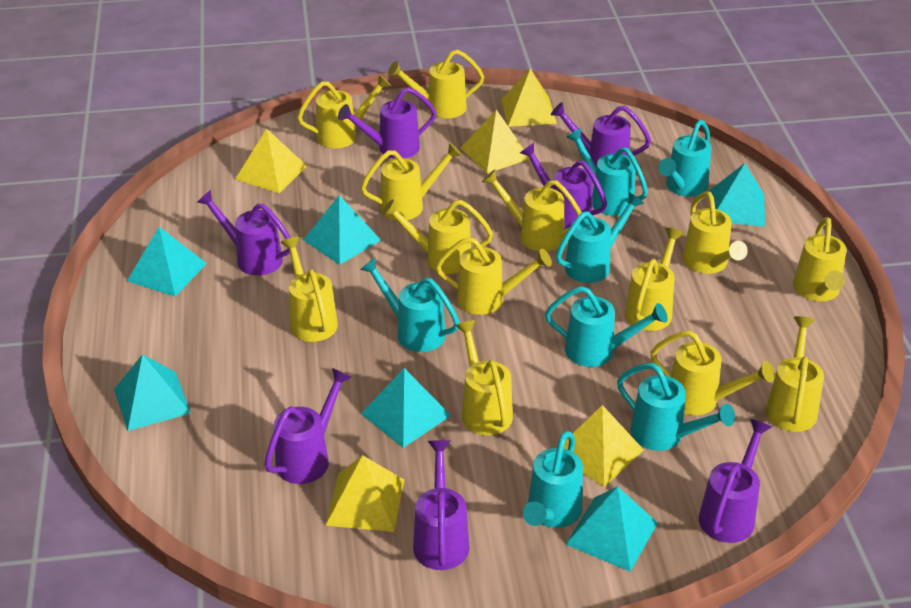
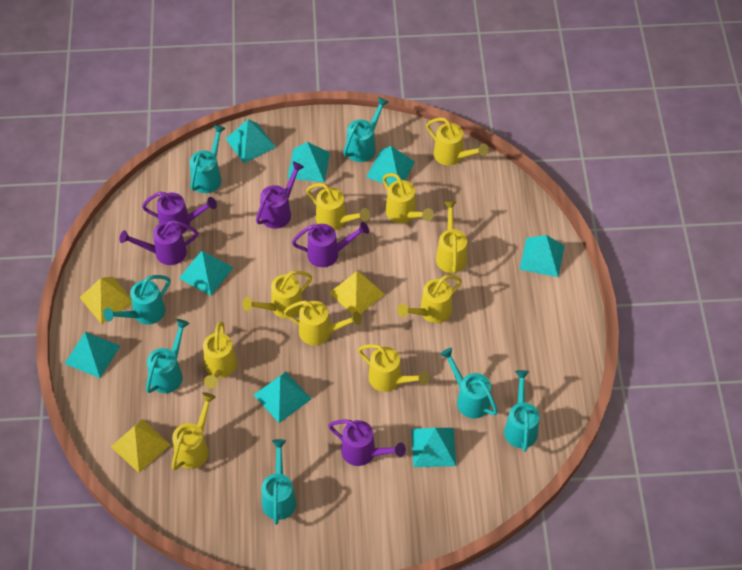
purple watering can: [197,190,291,276] [264,368,352,484] [338,87,437,159] [413,440,469,570] [520,143,607,229] [551,102,651,168] [699,419,772,543] = 7 -> [119,220,198,265] [142,192,217,234] [256,161,304,229] [292,222,369,267] [328,419,406,466] = 5
turquoise pyramid: [114,354,191,431] [127,227,207,297] [304,195,381,265] [361,368,451,448] [566,486,658,572] [710,163,765,227] = 6 -> [64,332,120,378] [179,251,233,296] [226,119,276,163] [254,371,311,423] [287,142,330,182] [366,146,415,186] [411,428,456,467] [519,235,565,277] = 8
yellow pyramid: [235,129,307,193] [325,455,404,532] [461,110,530,174] [501,69,557,127] [564,405,644,487] = 5 -> [79,277,132,324] [111,419,170,473] [329,270,385,315] = 3
yellow watering can: [281,237,338,342] [297,74,391,148] [361,143,462,220] [381,199,493,274] [388,50,484,118] [435,237,552,315] [455,320,513,435] [482,169,582,251] [625,227,684,331] [650,330,775,415] [682,191,748,274] [765,316,824,432] [793,217,846,301] = 13 -> [172,392,216,470] [203,321,237,388] [243,271,312,319] [284,301,362,345] [306,183,370,230] [358,344,429,392] [383,173,434,223] [397,275,462,323] [426,117,488,166] [436,201,467,273] = 10

